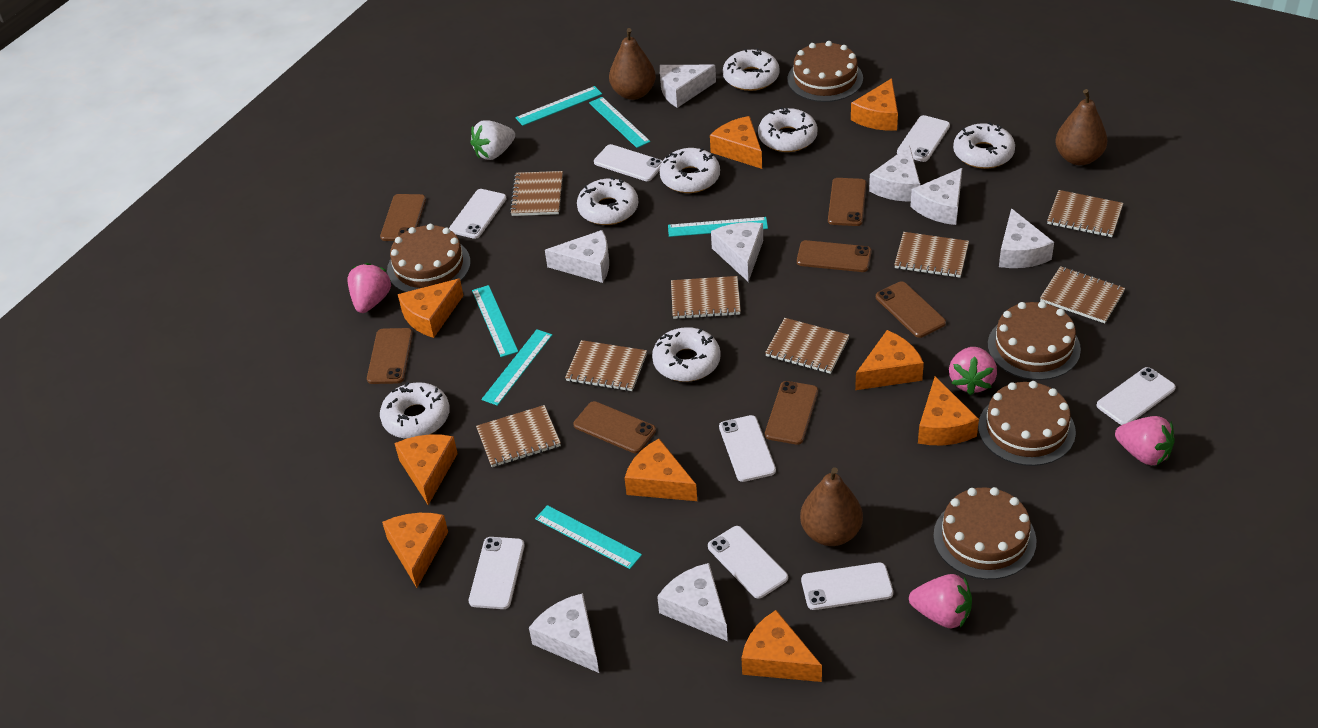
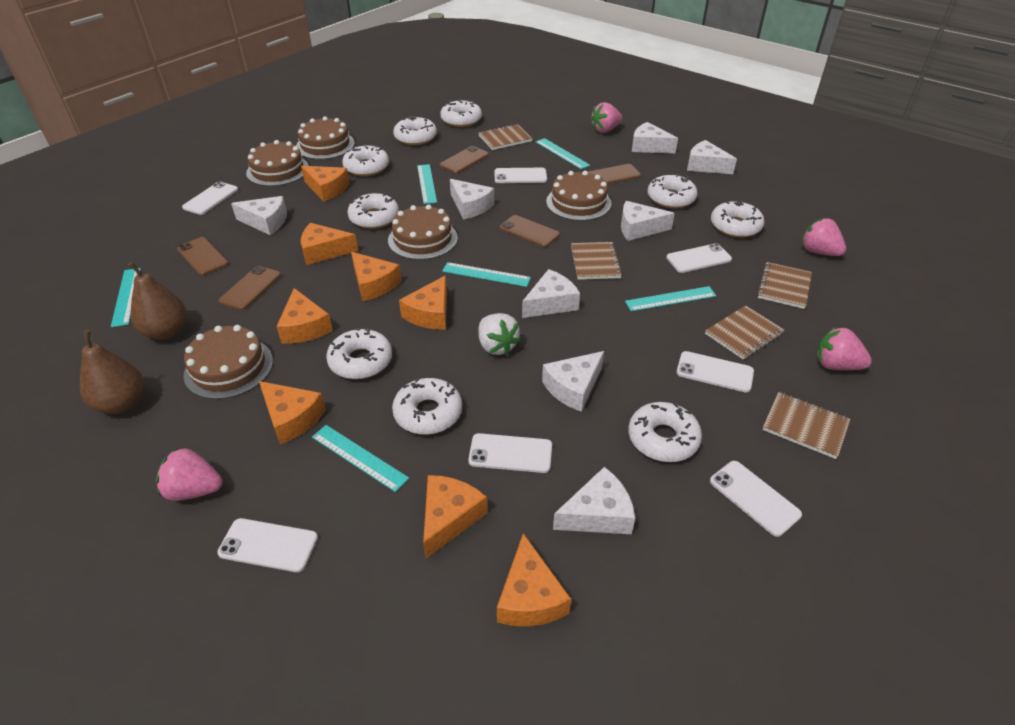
brown notebook: [476,405,561,467] [510,171,563,216] [565,340,647,391] [671,276,741,319] [765,318,849,374] [894,232,969,278] [1040,266,1125,323] [1047,190,1123,237] = 8 -> [479,124,533,150] [571,242,623,280] [705,306,784,360] [757,262,812,309] [763,392,850,459] = 5
brown pear: [609,28,656,100] [800,467,863,546] [1055,89,1108,165] = 3 -> [80,330,144,414] [128,262,187,340] = 2
brown phone: [367,328,413,384] [380,194,426,241] [574,401,656,453] [765,381,818,445] [797,240,872,272] [828,178,866,226] [876,281,946,338] = 7 -> [177,237,229,276] [219,266,281,310] [440,146,489,174] [500,215,560,247] [588,164,641,184] = 5
orange cheese: [382,513,448,588] [395,434,458,505] [398,278,464,338] [625,439,697,501] [710,116,762,169] [741,610,822,682] [851,78,898,131] [855,330,924,390] [918,377,979,445] = 9 -> [259,381,326,445] [276,288,333,344] [301,166,350,202] [301,223,358,265] [351,252,402,301] [399,275,447,330] [423,475,487,559] [497,533,571,627] = 8
white donut: [380,382,450,439] [577,177,638,225] [652,327,721,382] [659,148,720,193] [723,48,780,91] [758,107,817,152] [953,122,1015,169] = 7 -> [326,327,392,379] [342,145,389,176] [348,193,399,229] [392,378,462,435] [393,116,437,145] [440,100,482,127] [628,402,702,462] [647,174,698,208] [711,200,764,238] = 9
white phone: [449,189,507,239] [469,537,525,609] [594,144,663,181] [708,526,788,599] [719,415,776,482] [801,563,893,610] [897,115,950,162] [1096,367,1176,425] = 8 -> [182,181,238,215] [217,518,318,572] [468,433,552,473] [495,168,547,183] [666,243,732,273] [676,351,754,393] [710,461,802,537] = 7

